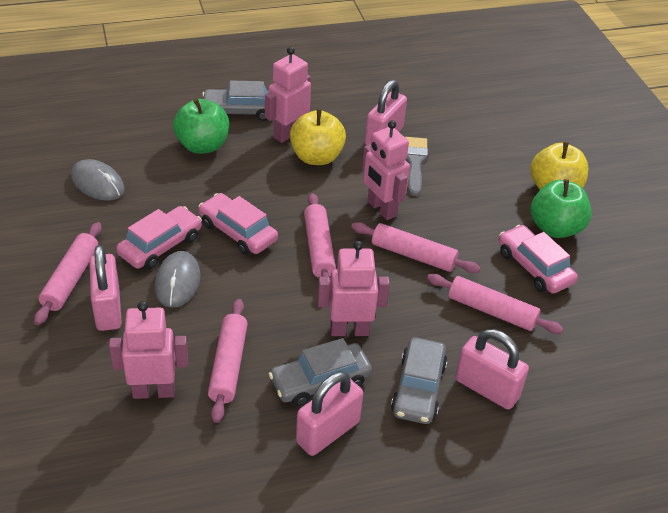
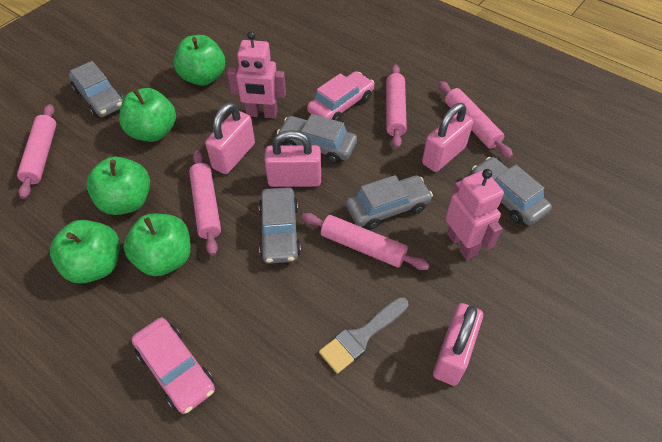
green apple: [173,98,229,154] [530,179,592,238] = 2 -> [50,220,120,283] [87,157,150,215] [119,88,176,142] [123,214,191,276] [174,35,225,86] = 5
grey car: [202,80,269,121] [269,338,372,406] [391,337,447,424] = 3 -> [69,61,124,117] [259,187,301,264] [277,114,357,163] [346,175,433,230] [471,157,552,226] = 5
grey mouse: [71,159,125,201] [154,251,201,308] = 2 -> none = 0
pink car: [116,206,202,269] [198,193,278,255] [499,225,578,294] = 3 -> [131,318,215,414] [307,71,374,121] = 2
pink robot: [109,301,188,399] [265,47,311,143] [318,241,390,336] [362,120,410,220] = 4 -> [227,31,286,119] [445,169,504,260] = 2
yellow apple: [290,109,346,165] [530,142,588,190] = 2 -> none = 0

